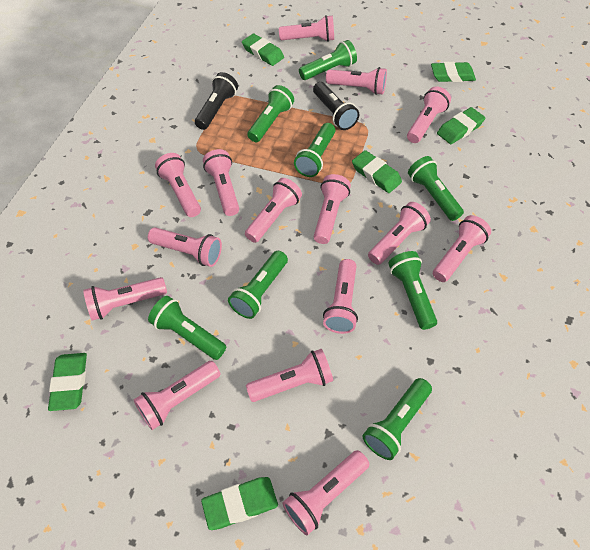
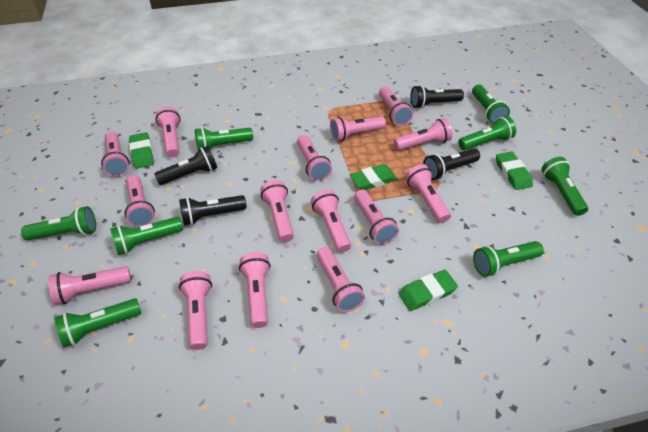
black flashlight: [195,72,238,130] [313,82,359,130] = 2 -> [154,146,217,185] [179,195,246,225] [411,85,464,109] [423,148,480,180] = 4
green eraser: [48,353,87,411] [201,477,278,530] [242,33,284,66] [352,150,402,193] [431,62,476,82] [437,107,485,144] = 6 -> [129,132,154,169] [350,164,397,190] [398,270,458,311] [496,151,533,190] = 4

